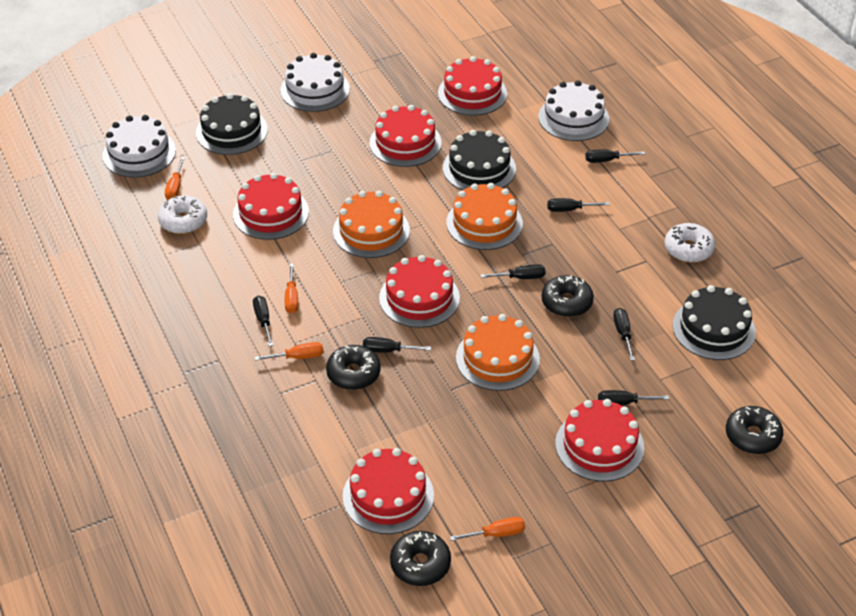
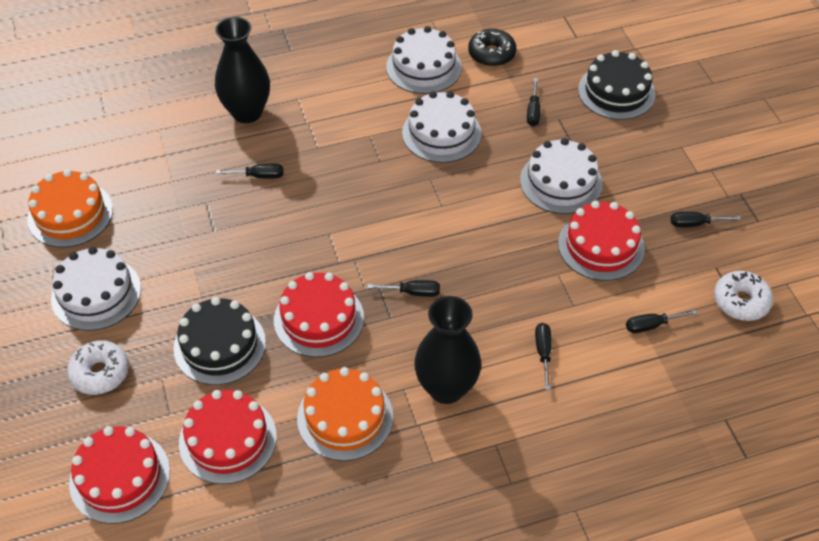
black cake: [196,93,268,155] [443,130,516,190] [672,285,756,360] = 3 -> [173,297,266,385] [578,50,656,120] = 2
black donut: [326,345,381,390] [390,531,451,586] [541,275,594,317] [726,406,783,454] = 4 -> [468,29,516,67] = 1
black screwdriver: [253,296,273,346] [363,337,431,353] [480,264,545,279] [547,198,610,212] [585,149,645,163] [598,390,669,406] [613,308,635,361] = 7 -> [216,164,283,179] [367,280,440,297] [527,78,540,126] [535,323,552,390] [626,310,698,333] [671,212,741,227] = 6
black vase: none = 0 -> [215,17,270,123] [414,296,481,404] = 2
orange cake: [333,191,410,258] [446,183,523,250] [456,314,540,391] = 3 -> [27,169,113,248] [297,367,393,461] = 2
orange screwdriver: [165,157,185,200] [255,342,324,361] [285,264,298,313] [450,517,525,541] = 4 -> none = 0
red cake: [233,173,309,240] [343,448,434,534] [369,105,441,167] [379,255,460,328] [438,56,507,116] [555,399,644,482] = 6 -> [69,426,170,524] [179,390,277,484] [274,272,364,357] [558,201,645,281] = 4
white cake: [103,115,176,178] [280,53,350,112] [538,80,609,141] = 3 -> [51,246,141,331] [386,26,462,94] [402,91,481,163] [520,138,603,214] = 4

